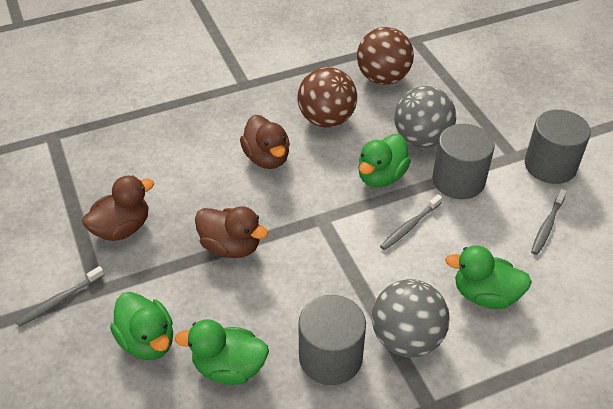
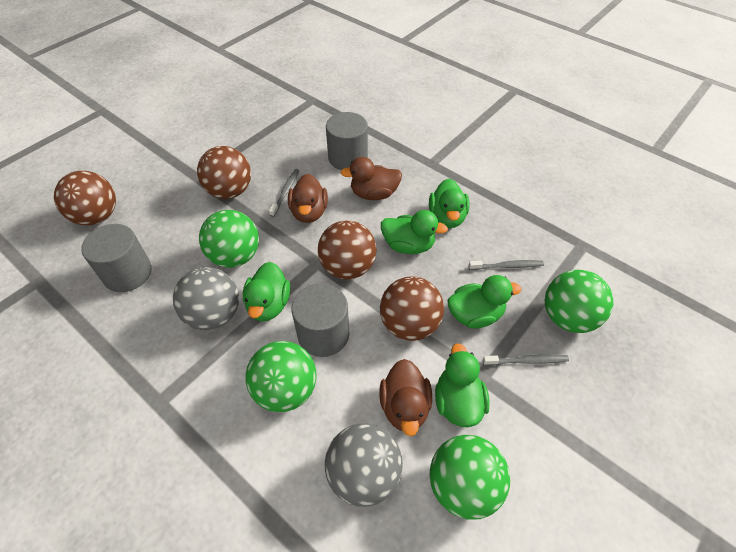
brown ball: [298,67,357,128] [357,27,414,85] = 2 -> [54,171,116,226] [197,146,251,199] [318,220,377,279] [380,276,444,341] = 4
green ball: none = 0 -> [199,210,259,268] [245,341,317,412] [430,435,510,520] [545,270,613,333] = 4
green duck: [110,292,173,360] [175,319,269,385] [358,134,411,187] [445,245,532,309] = 4 -> [243,262,290,322] [381,210,448,254] [429,179,469,228] [435,343,490,427] [447,275,522,328] = 5

